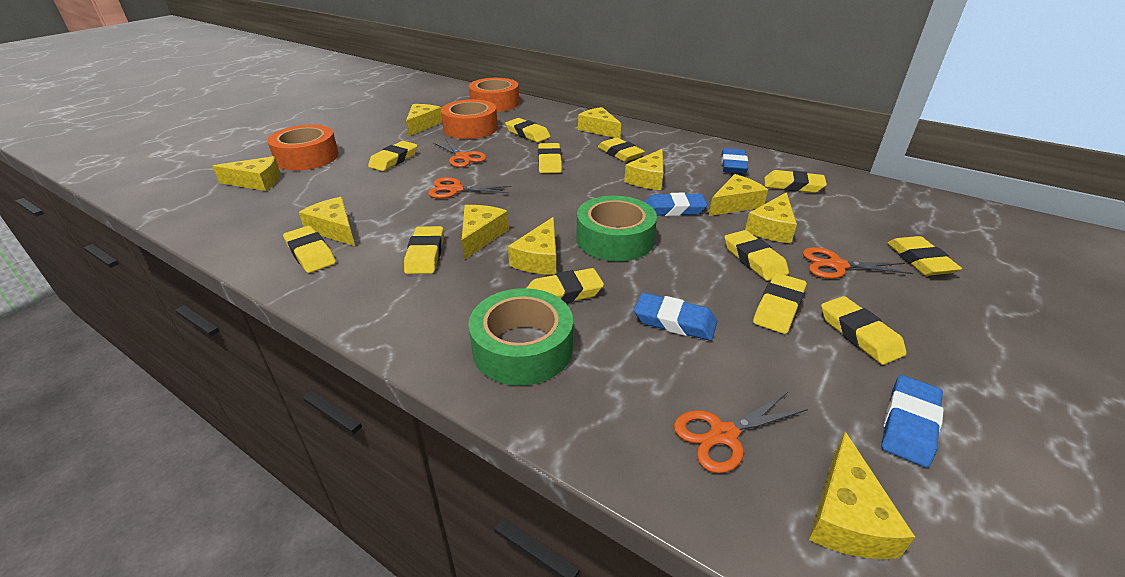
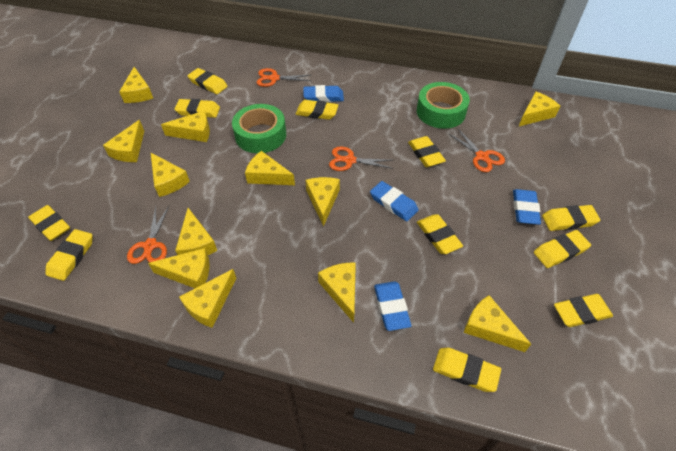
orange tape: [267,125,339,170] [441,99,498,139] [469,78,519,112] = 3 -> none = 0
yellow cheese: [212,156,281,191] [299,197,355,246] [406,104,442,136] [462,205,509,260] [508,217,556,275] [578,107,621,138] [624,149,663,190] [709,174,768,216] [745,192,797,243] [809,432,915,559] = 10 -> [103,120,144,162] [119,67,153,103] [148,248,210,288] [151,153,190,197] [161,111,210,142] [175,208,217,255] [179,269,236,328] [245,151,295,185] [305,177,340,227] [318,262,356,323] [464,295,531,352] [519,92,560,126] = 12
yellow eraser: [283,226,336,273] [368,141,417,171] [404,226,444,274] [505,118,551,142] [527,268,604,304] [538,143,562,173] [598,138,645,162] [725,230,789,281] [753,273,807,334] [764,170,827,193] [821,296,907,365] [887,236,962,276] = 12 -> [28,205,70,241] [46,229,93,281] [174,99,220,118] [187,68,228,94] [295,100,338,120] [408,136,446,167] [417,214,463,254] [433,348,501,392] [534,230,591,268] [542,205,600,231] [554,294,613,327] = 11

